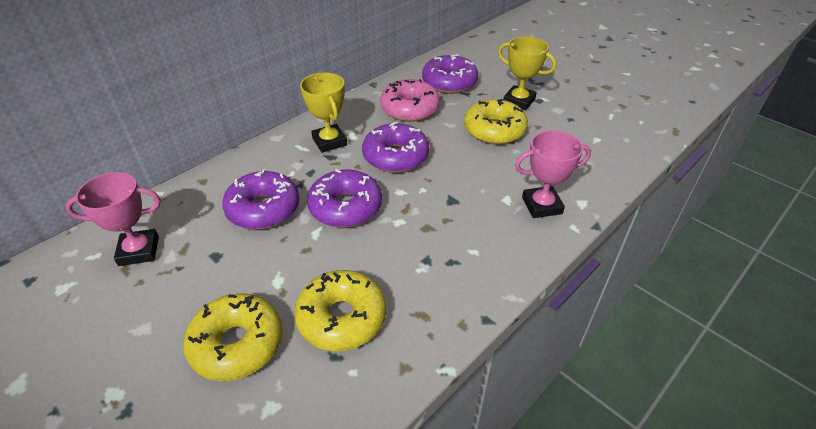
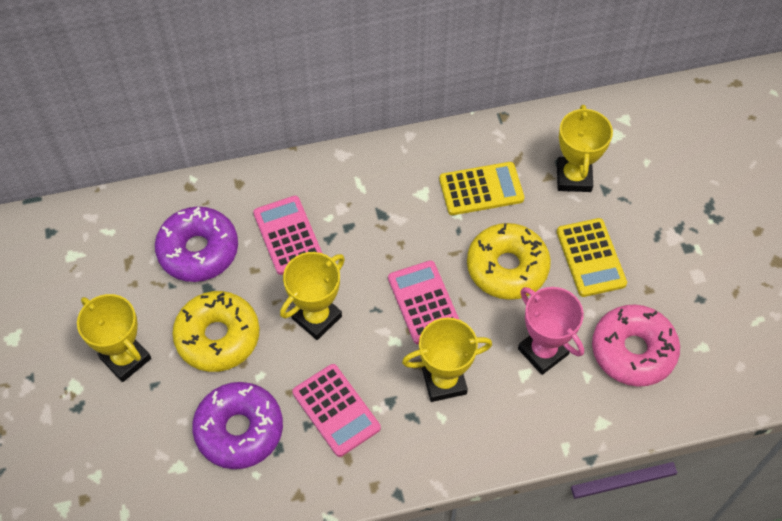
pink calculator: none = 0 -> [253,196,323,275] [292,364,381,457] [388,260,459,344] = 3
pink trophy: [65,172,161,266] [515,130,591,218] = 2 -> [518,287,584,375] = 1
purple donut: [222,169,299,229] [307,169,382,228] [362,122,429,173] [422,54,478,94] = 4 -> [155,206,238,282] [192,382,283,469] = 2
yellow calculator: none = 0 -> [439,162,524,215] [557,218,627,297] = 2
yellow donut: [183,293,283,381] [294,270,386,351] [464,99,528,145] = 3 -> [172,291,260,372] [467,223,551,300] = 2
yellow trophy: [300,73,347,153] [498,36,556,110] = 2 -> [77,294,151,382] [280,252,345,340] [402,317,492,402] [557,105,613,192] = 4

